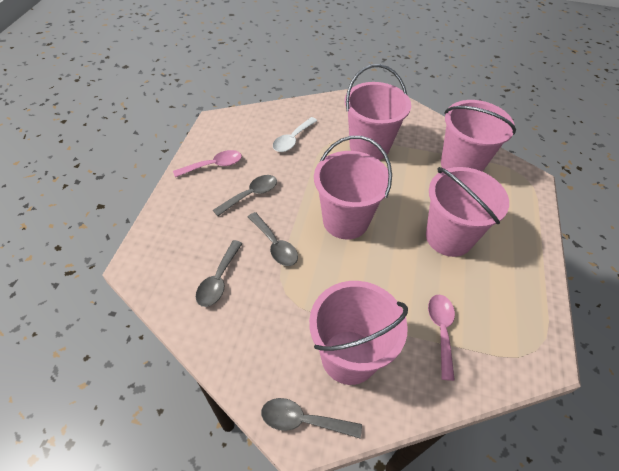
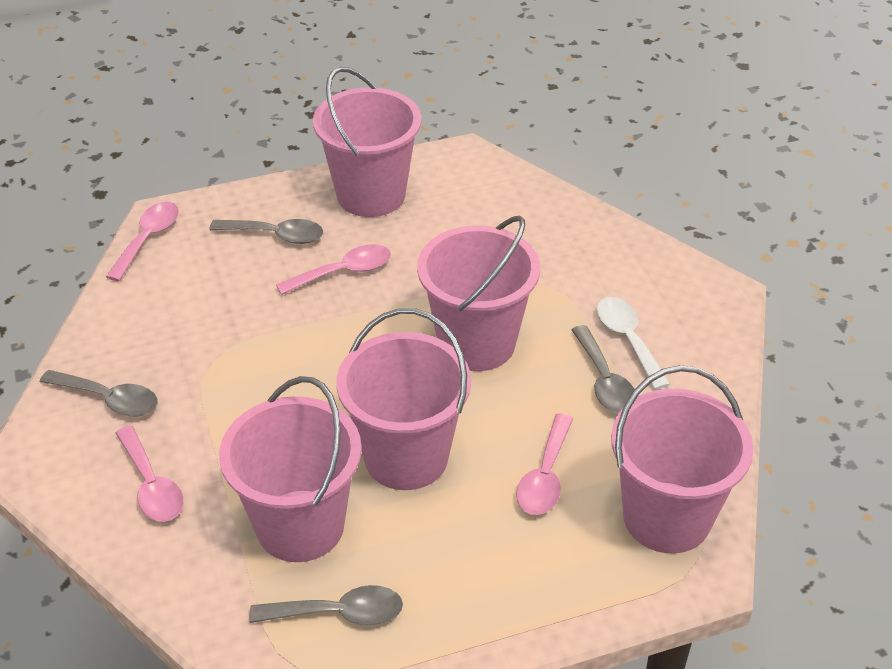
pink spoon: [173,150,242,177] [428,294,455,381] = 2 -> [106,202,179,281] [115,426,184,522] [276,244,391,295] [516,413,573,515] = 4

